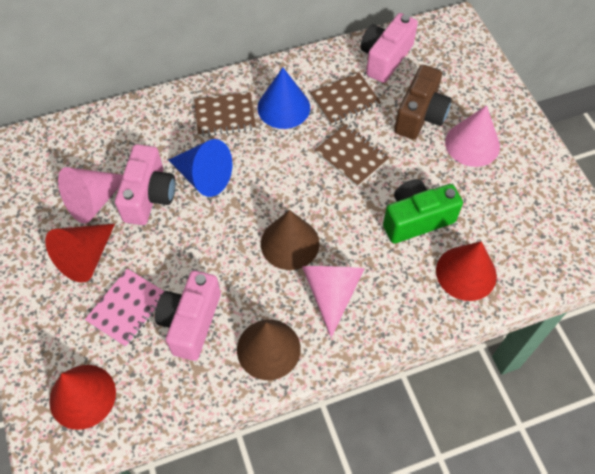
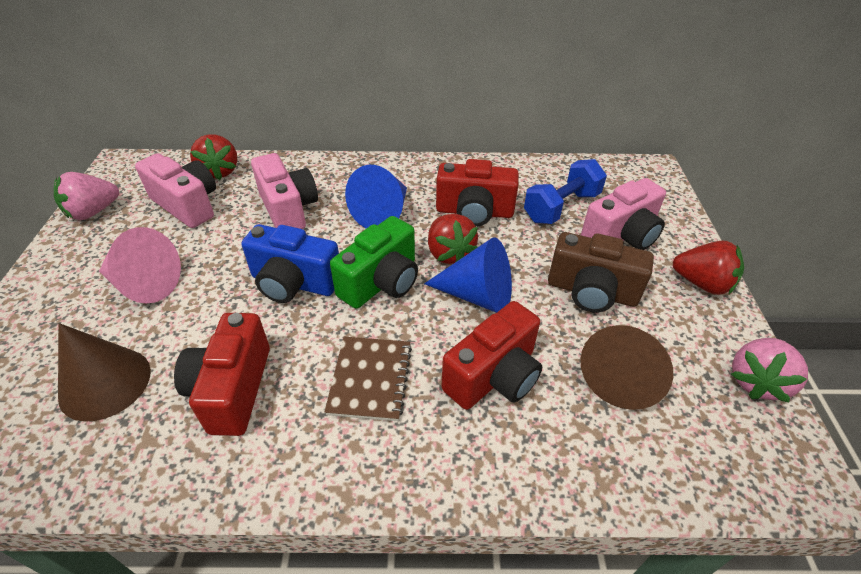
blue camera: none = 0 -> [241,224,339,303] = 1
blue dumbbell: none = 0 -> [524,159,607,224] = 1
brown notebook: [194,92,256,137] [310,73,381,125] [315,124,389,187] = 3 -> [324,337,412,421] = 1
pink cone: [58,167,123,223] [302,266,365,338] [445,105,500,167] = 3 -> [99,227,181,304] = 1
pink notebook: [85,269,165,347] = 1 -> none = 0
pink strawberry: none = 0 -> [54,172,119,220] [731,338,808,402] = 2
red camera: none = 0 -> [174,313,270,436] [436,159,519,227] [442,301,542,410] = 3
red cone: [45,224,115,283] [49,365,116,430] [436,241,497,301] = 3 -> none = 0
red strawberry: none = 0 -> [190,134,237,180] [428,214,478,264] [673,241,744,295] = 3

